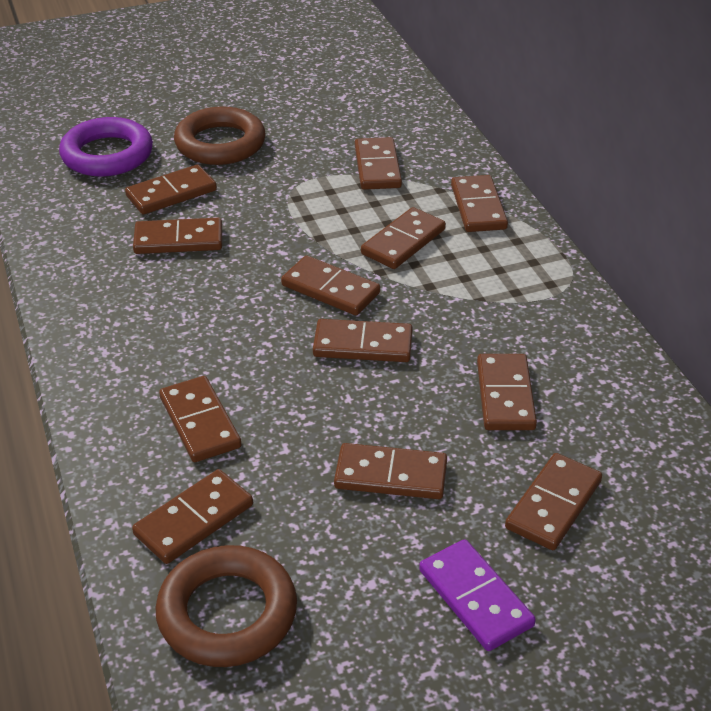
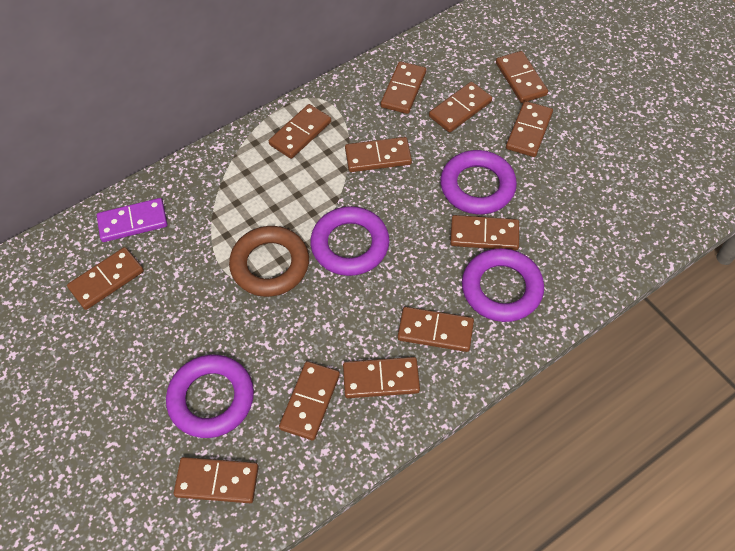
brown ring: [155,545,297,667] [174,106,266,165] = 2 -> [229,226,309,297] = 1
purple ring: [59,117,153,177] = 1 -> [166,355,254,438] [310,206,389,276] [440,150,517,214] [462,248,544,322] = 4

